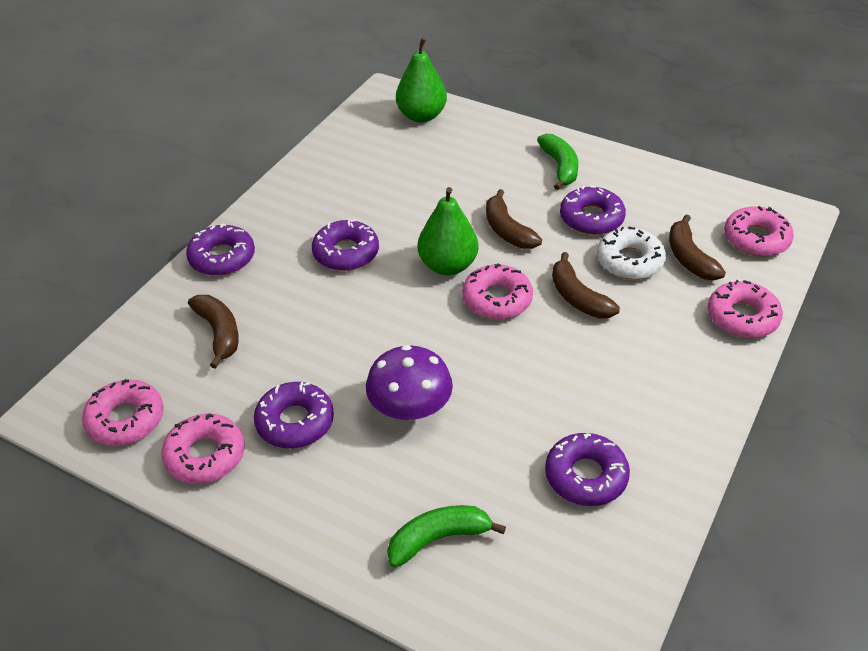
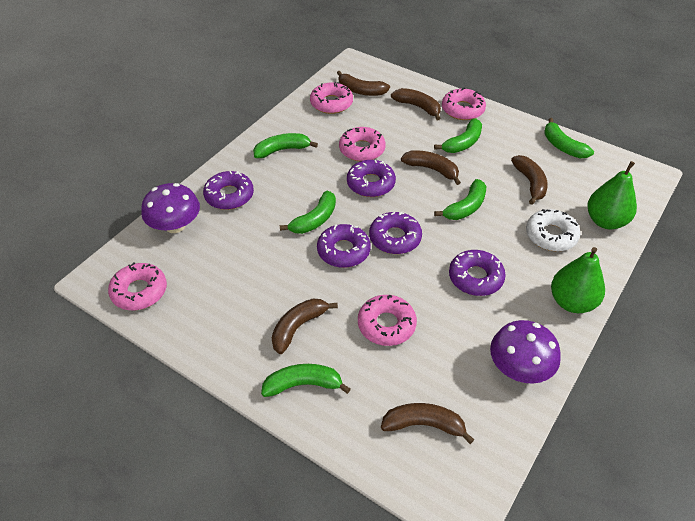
brown banana: [188,295,239,369] [486,189,542,249] [552,252,620,318] [669,214,726,281] = 4 -> [272,298,338,354] [337,71,390,96] [381,403,474,444] [391,88,441,120] [401,150,461,185] [511,155,548,205] = 6
green banana: [387,505,506,568] [537,134,578,190] = 2 -> [253,133,318,158] [261,364,351,397] [280,190,336,234] [434,118,482,153] [434,179,486,220] [544,118,594,158] = 6
purple mushroom: [366,345,453,420] = 1 -> [141,183,200,233] [490,320,561,384] = 2

